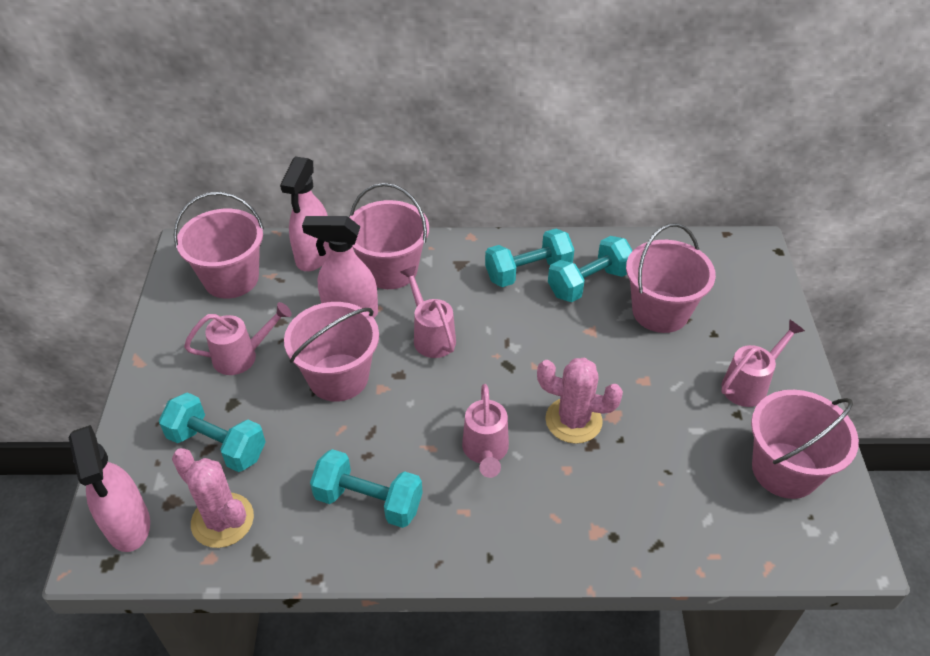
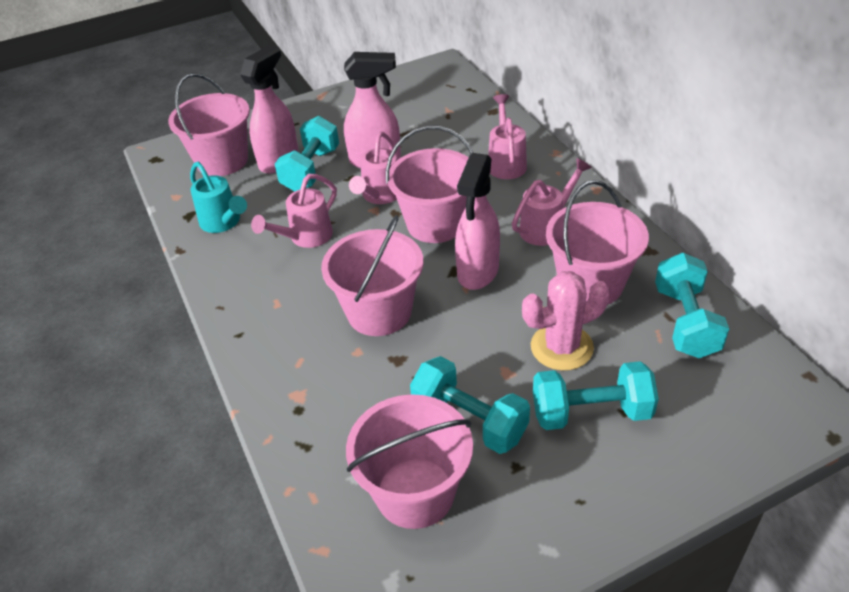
pink cactus: [172,448,254,548] [537,358,623,444] = 2 -> [522,271,610,371] = 1
turquoise watering can: none = 0 -> [190,162,247,233] = 1

